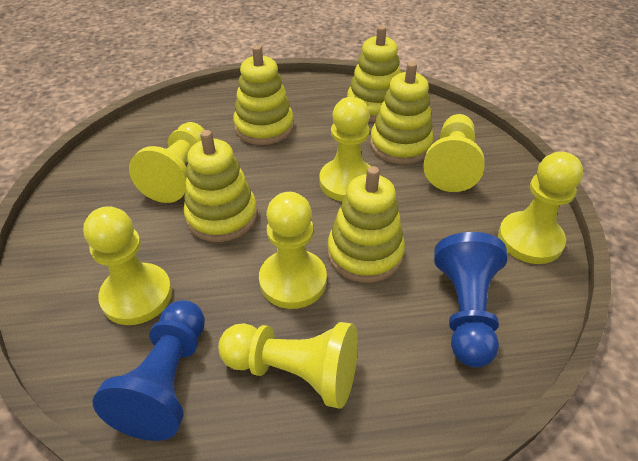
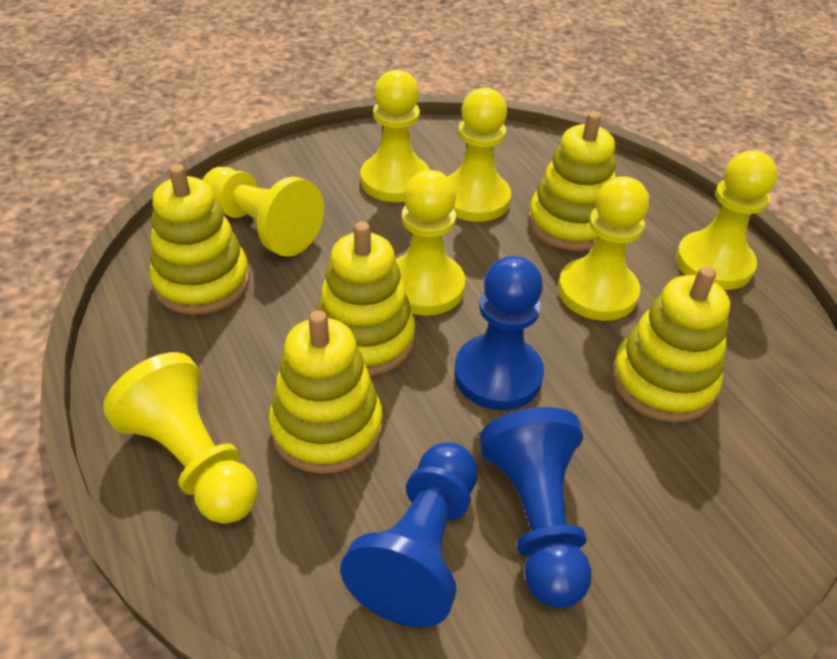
blue pawn: [93,300,205,441] [434,232,507,368] = 2 -> [340,442,478,627] [454,256,544,410] [479,407,591,608] = 3

